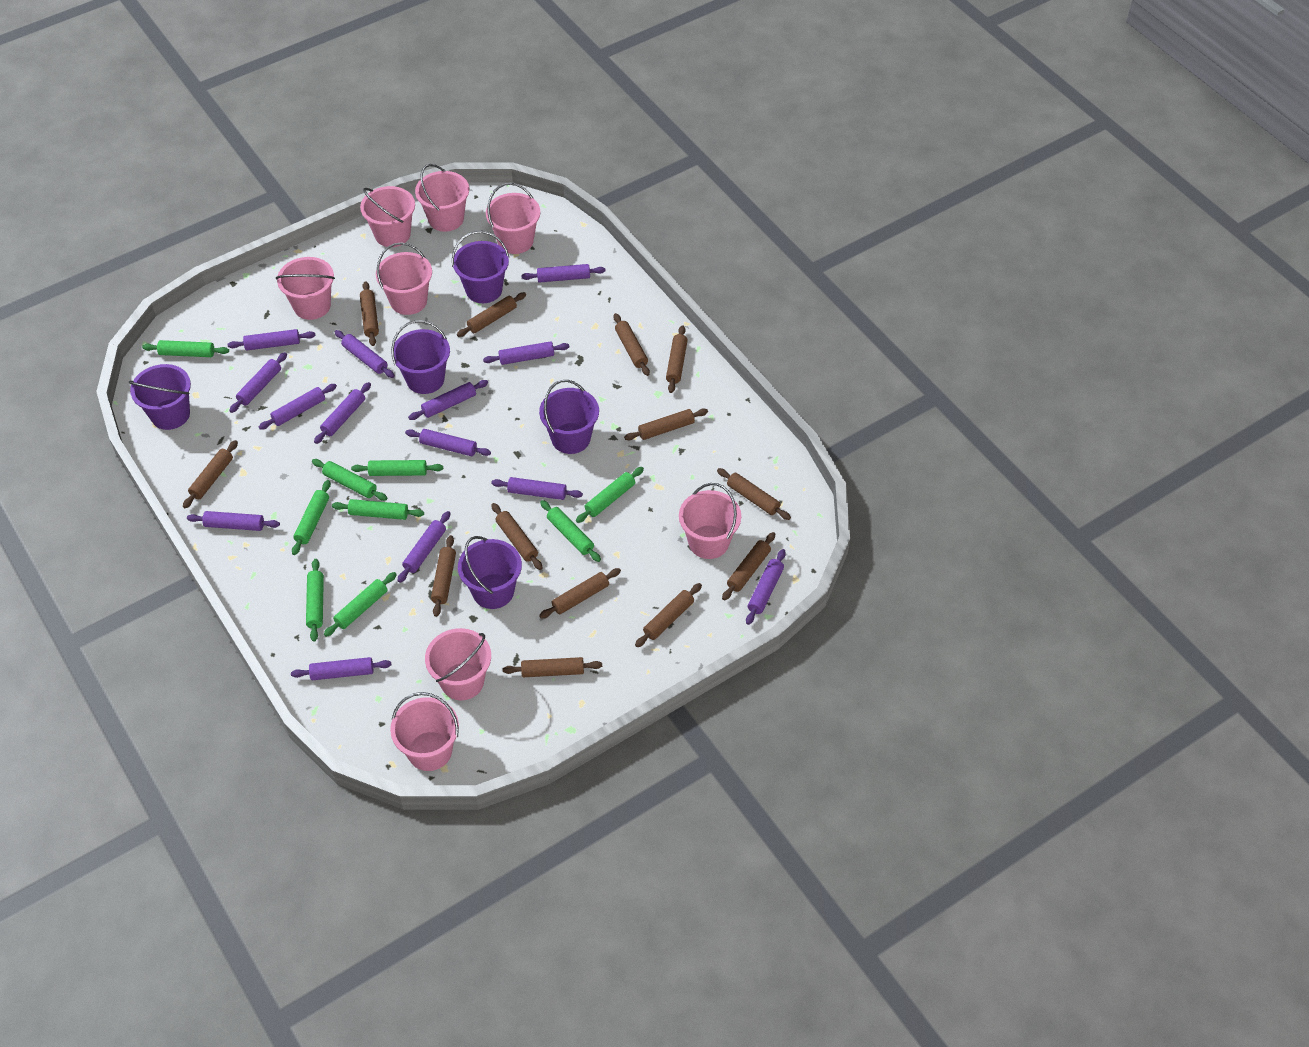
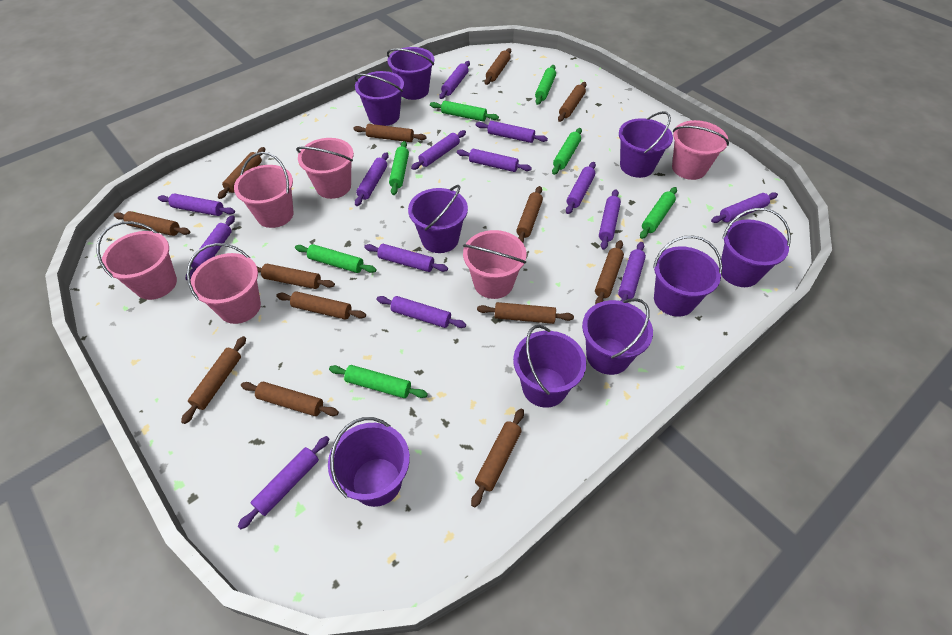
green rolling pin: [142,340,229,357] [292,480,331,555] [306,559,324,642] [312,459,387,501] [324,572,397,637] [332,499,424,520] [351,460,443,476] [540,500,601,562] [576,467,644,523] = 9 -> [295,244,376,273] [329,365,428,398] [389,141,409,195] [430,101,499,121] [535,65,556,105] [552,128,582,175] [640,187,677,239] = 7
pink bucket: [276,257,335,320] [360,186,415,247] [376,242,432,315] [390,692,459,771] [415,164,469,232] [425,628,491,700] [486,183,540,254] [679,483,741,559] = 8 -> [97,221,177,300] [187,243,261,324] [234,152,294,228] [296,138,354,199] [463,230,526,299] [672,120,729,180] = 6
purple bucket: [129,364,191,430] [391,320,450,394] [452,231,509,303] [458,536,522,609] [539,380,599,454] = 5 -> [328,417,410,507] [354,71,404,126] [387,47,434,100] [408,185,468,253] [513,325,586,407] [582,298,653,375] [619,111,673,178] [653,236,722,317] [721,208,791,287] = 9

